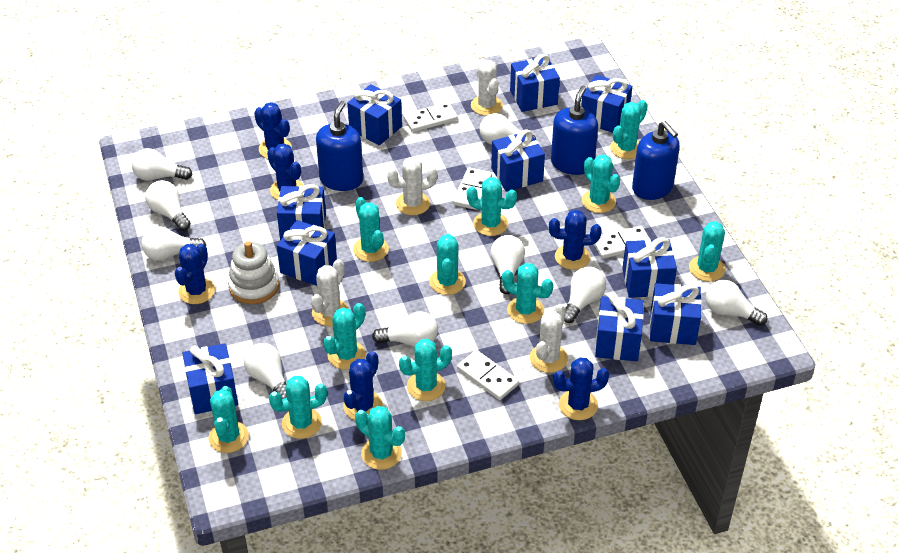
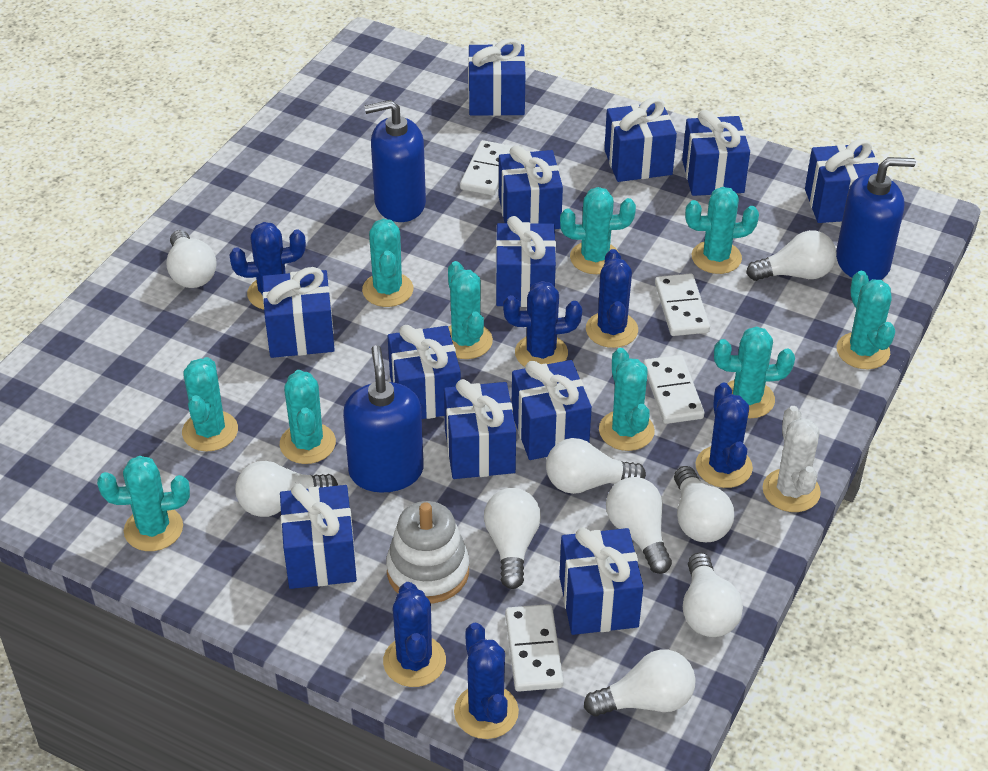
blue gift: [182,343,238,414] [277,184,326,240] [277,220,337,286] [347,84,402,145] [491,129,545,192] [510,54,560,112] [581,75,632,133] [595,293,644,361] [622,237,677,298] [650,283,702,345] = 10 -> [262,267,335,358] [280,484,357,589] [388,325,461,419] [444,379,516,479] [468,38,526,116] [496,216,556,307] [499,146,563,229] [512,360,592,460] [559,527,643,635] [604,98,677,182] [682,110,750,196] [805,139,879,223] = 12
turquoise cactus: [209,386,249,453] [269,376,327,439] [323,303,366,370] [353,197,389,262] [355,406,405,470] [399,339,452,401] [429,234,466,295] [467,177,517,236] [502,263,553,324] [582,155,620,213] [610,100,648,159] [689,221,725,282] = 12 -> [97,456,190,551] [182,357,238,452] [280,370,336,464] [362,219,414,307] [448,261,493,359] [560,187,636,274] [599,348,655,451] [685,187,759,274] [714,326,795,419] [837,271,895,369] = 10
white cactus: [311,259,349,326] [387,157,437,215] [471,60,503,116] [530,304,568,373] = 4 -> [763,406,821,512] = 1

